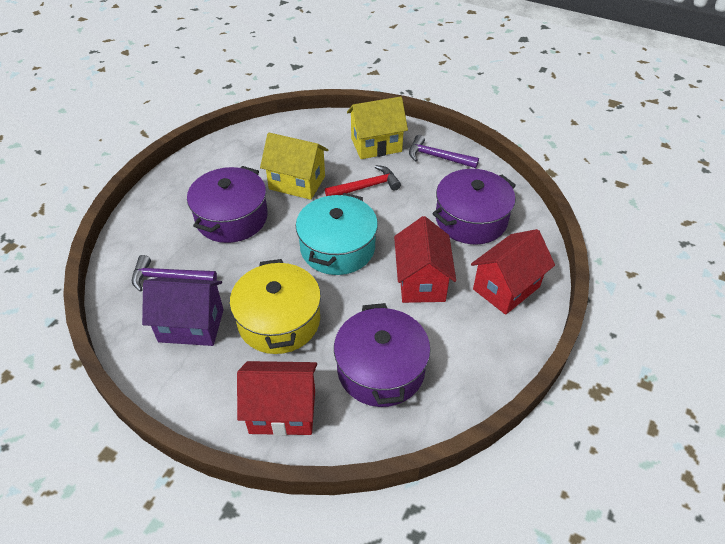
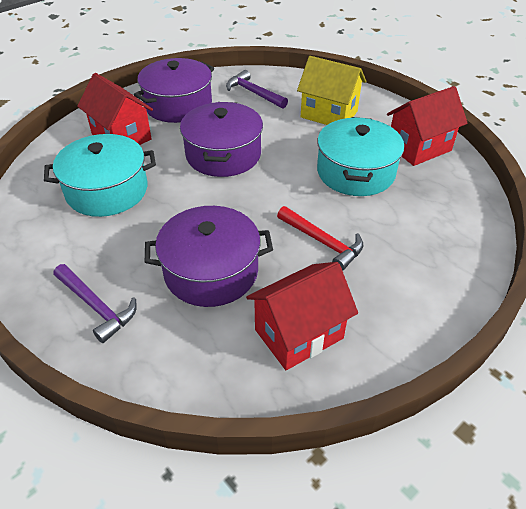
purple house: [142,277,224,346] = 1 -> none = 0
turquoise pot: [296,193,378,275] = 1 -> [44,134,156,217] [317,117,404,196] = 2
yellow house: [260,133,328,200] [347,97,408,159] = 2 -> [297,56,366,125] = 1
yellow pot: [230,259,321,354] = 1 -> none = 0

